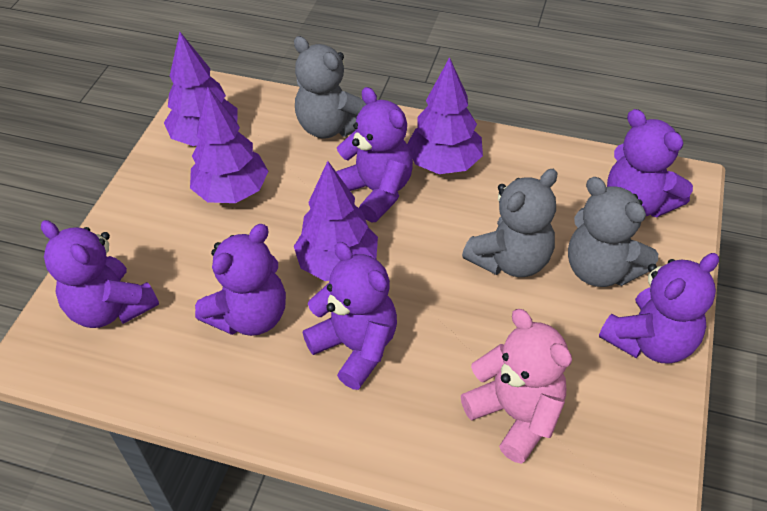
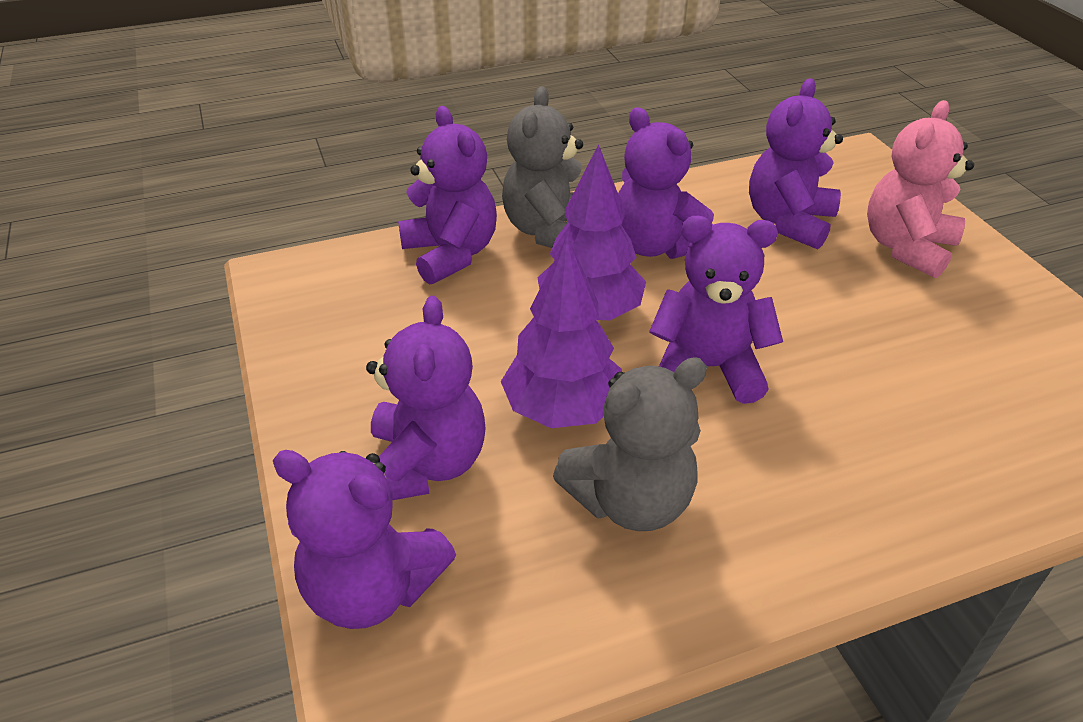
grey teddy bear: [294,36,366,139] [462,169,558,277] [568,177,658,287] = 3 -> [502,86,583,248] [553,357,707,531] = 2
purple tree: [164,32,238,146] [190,87,268,203] [294,161,378,281] [407,57,483,174] = 4 -> [501,237,622,428] [537,144,646,320] = 2

